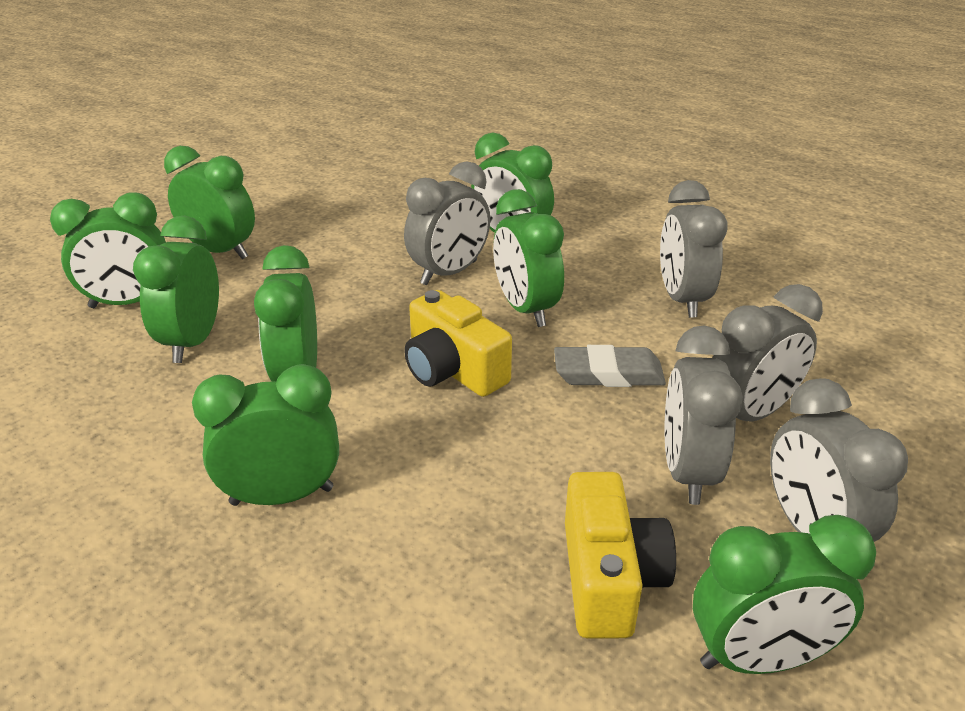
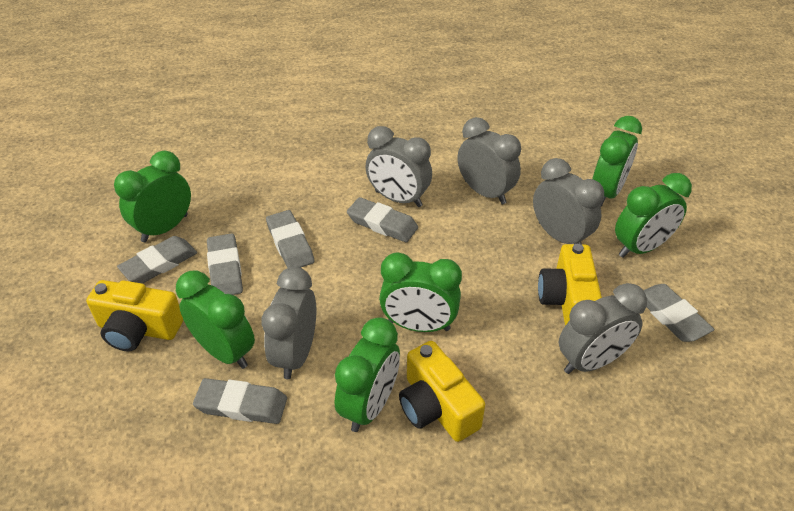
green clock: [50,192,166,308] [133,216,219,363] [164,146,255,259] [192,364,339,506] [254,245,317,381] [471,132,554,233] [493,189,564,327] [693,515,876,674] = 8 -> [114,151,191,242] [176,271,255,369] [335,317,400,432] [379,252,462,332] [592,116,642,207] [615,173,692,258] = 6
grey eraser: [554,345,666,387] = 1 -> [117,236,197,284] [193,378,287,424] [207,233,243,295] [266,210,315,268] [347,197,418,242] [644,284,714,342] = 6
yellow camera: [404,290,512,397] [565,472,676,639] = 2 -> [86,280,183,351] [399,341,485,442] [538,244,602,326] = 3

